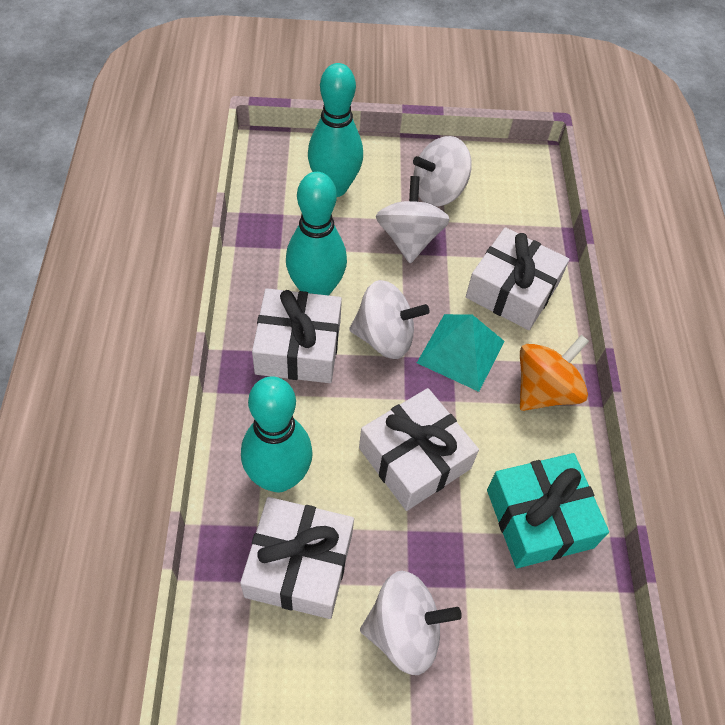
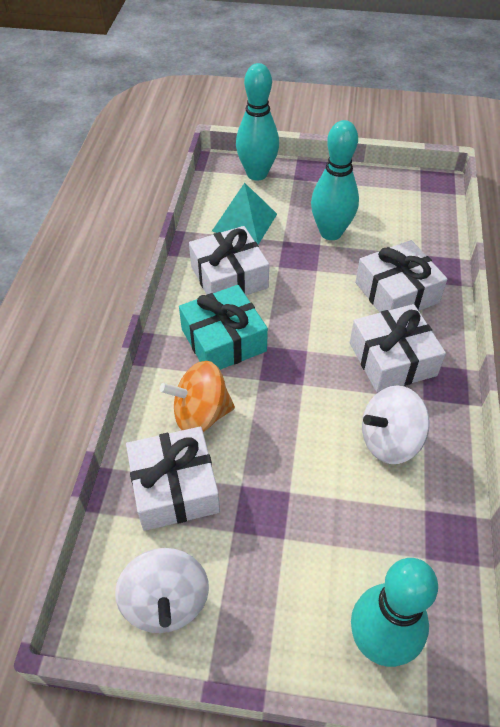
white spinning top: [349,280,430,359] [360,571,462,675] [376,176,450,263] [413,136,472,206] = 4 -> [115,548,209,633] [362,385,430,464] = 2

